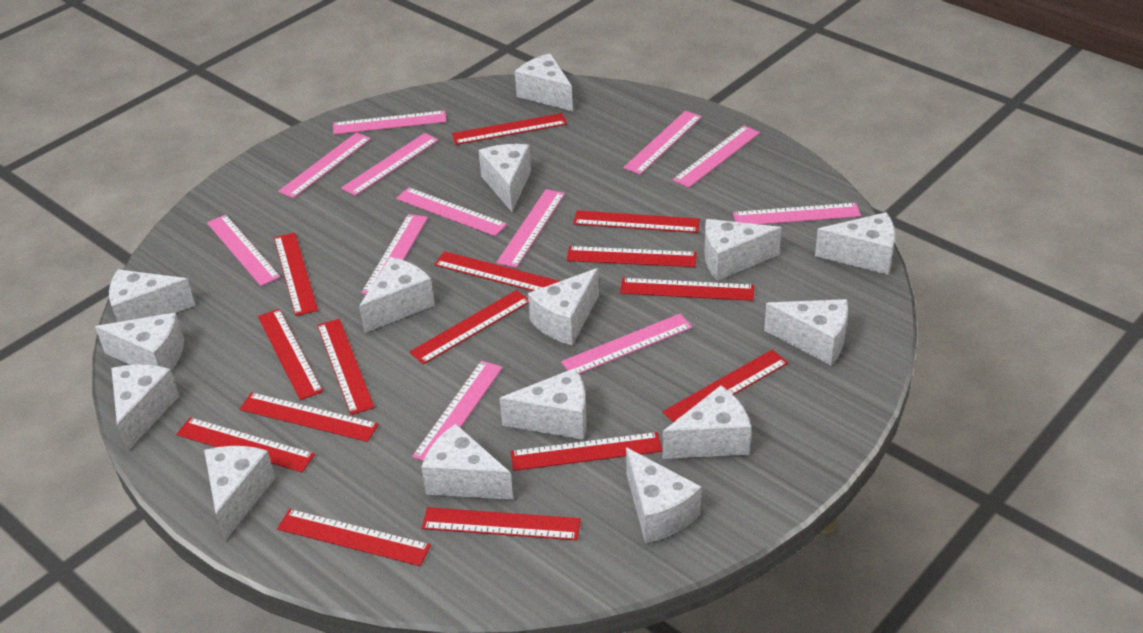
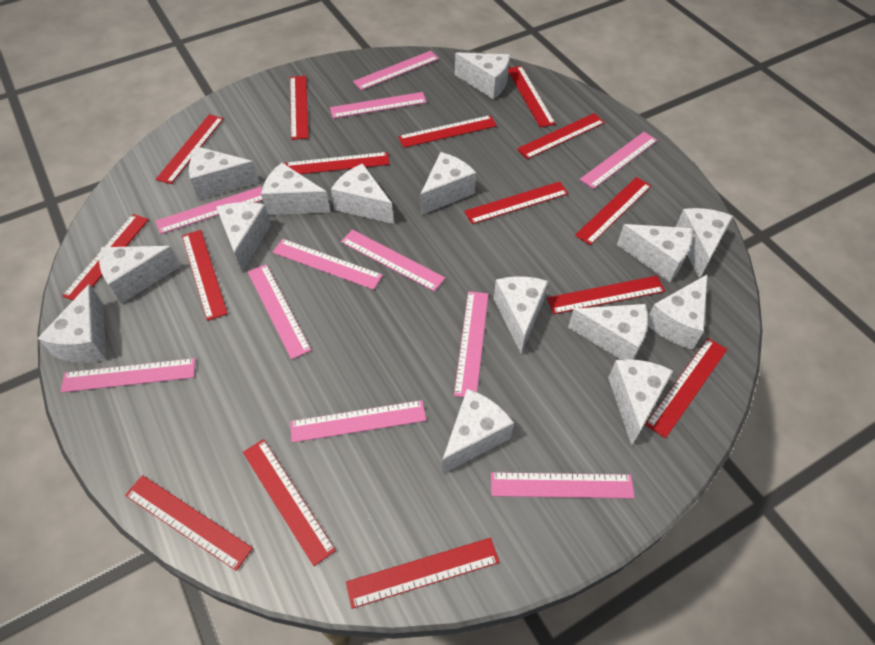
pink ruler: [207,214,281,286] [278,132,371,198] [333,111,446,134] [341,133,439,196] [361,214,428,294] [396,187,507,236] [412,360,503,461] [496,189,565,268] [561,314,693,374] [623,111,702,175] [672,126,760,188] [733,203,861,224] = 12 -> [61,358,196,393] [155,186,263,234] [248,264,311,359] [273,239,383,290] [290,400,426,443] [330,92,427,118] [341,230,445,292] [353,51,439,90] [454,291,488,397] [491,472,635,498] [580,132,657,189] = 11

